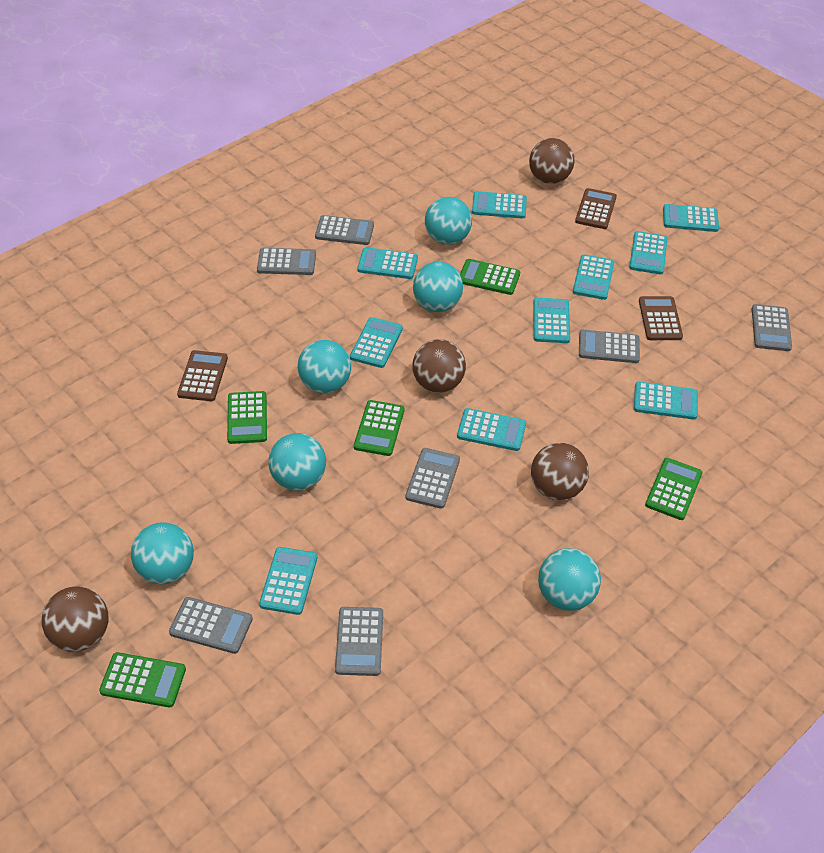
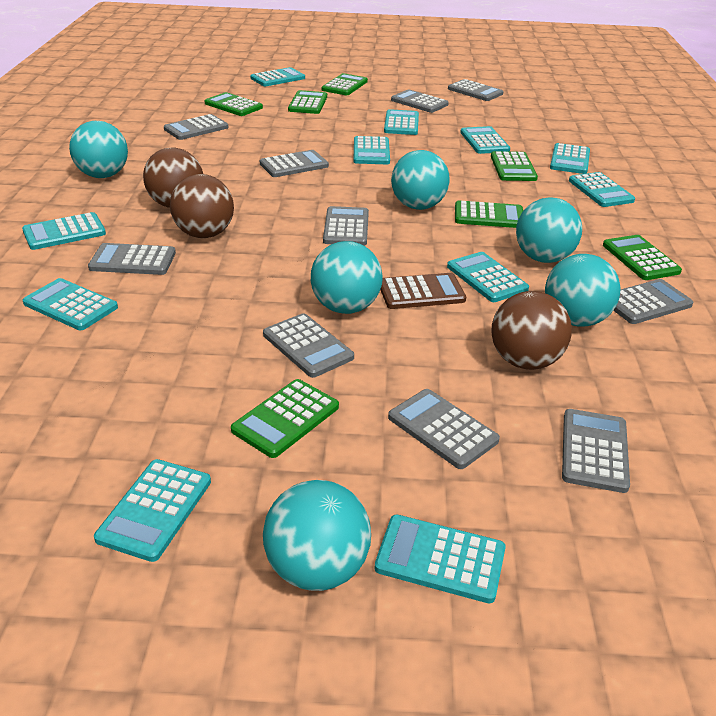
brown ball: [42,587,108,652] [412,339,466,393] [529,138,574,184] [531,443,589,500] = 4 -> [143,147,203,208] [170,174,234,238] [491,291,572,370] = 3
brown calculator: [177,350,228,401] [575,188,617,229] [639,296,683,340] = 3 -> [380,273,466,309] = 1
green calculator: [99,652,186,708] [227,391,267,444] [354,400,404,456] [460,259,520,295] [645,458,703,520] = 5 -> [205,92,263,116] [231,379,339,458] [288,90,327,114] [322,73,368,95] [455,200,523,228] [491,151,538,181] [603,235,682,280] = 7
grey calculator: [169,597,253,654] [257,248,316,275] [315,215,374,245] [335,607,383,676] [405,448,460,509] [579,330,640,363] [752,304,792,351] = 7 -> [88,243,176,275] [164,114,229,140] [260,150,329,177] [263,313,354,378] [323,206,369,246] [388,389,500,469] [391,89,449,113] [448,79,504,101] [562,409,630,493] [613,279,693,324] = 10
turquoise calculator: [259,547,317,615] [350,317,403,368] [357,247,418,279] [457,408,526,451] [472,191,527,219] [533,298,570,343] [573,254,614,300] [629,231,668,274] [634,382,698,420] [663,204,719,232] = 10 -> [22,212,106,250] [23,278,118,330] [94,459,211,562] [250,67,305,86] [353,136,390,164] [375,514,506,603] [384,109,419,135] [447,252,529,302] [460,126,510,154] [550,143,590,174] [569,172,635,207] = 11

